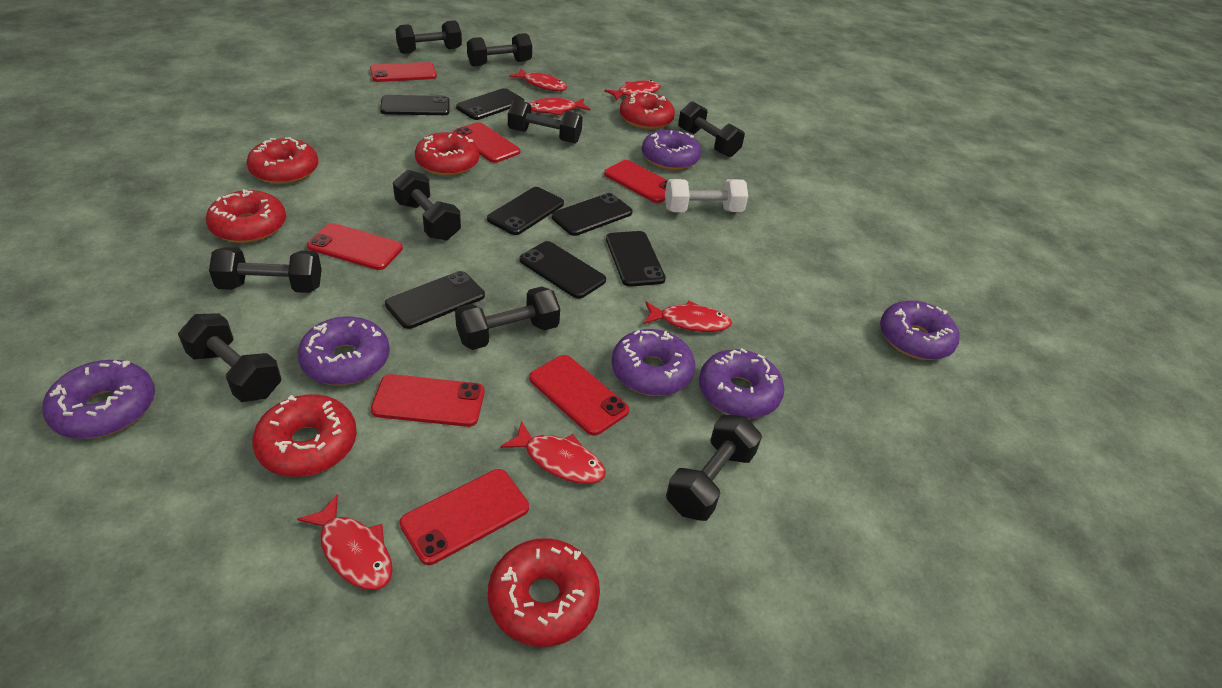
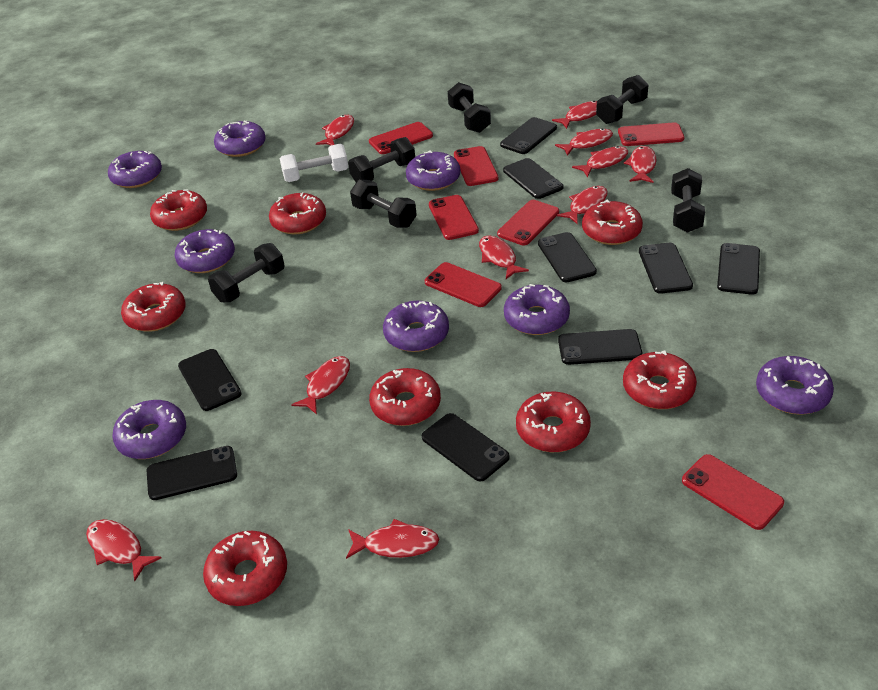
black dumbbell: [178,313,282,402] [209,247,322,293] [393,170,461,241] [395,20,462,54] [455,286,560,350] [467,33,532,67] [508,99,583,143] [666,415,762,521] [678,101,745,157] = 9 -> [208,243,285,302] [348,137,415,182] [350,180,417,228] [448,82,491,133] [596,75,648,124] [671,168,705,233] = 6
black phone: [380,95,450,115] [385,271,485,329] [456,88,524,120] [487,187,564,235] [519,241,606,299] [551,193,632,236] [606,231,666,287] = 7 -> [147,446,237,500] [178,349,242,411] [422,413,510,482] [500,117,557,154] [503,158,563,199] [538,232,597,282] [558,329,642,365] [639,243,693,294] [717,243,760,295] = 9
purple donut: [42,360,155,439] [297,316,390,385] [611,329,695,396] [642,129,701,170] [699,348,785,419] [880,301,959,360] = 6 -> [108,151,162,188] [112,400,186,459] [175,229,235,273] [214,120,266,157] [383,301,449,352] [406,150,461,191] [504,284,570,335] [756,356,834,415] = 8
red donut: [206,189,286,243] [247,137,318,184] [252,395,357,477] [415,132,479,176] [488,538,600,647] [620,91,675,130] = 6 -> [121,282,186,332] [150,190,207,231] [203,531,287,606] [269,192,326,235] [369,368,441,426] [516,392,591,452] [582,200,643,245] [623,351,697,409] = 8
red fish: [297,495,393,590] [500,421,606,484] [509,68,567,91] [529,98,591,116] [604,80,661,101] [644,301,732,332] = 6 -> [86,519,162,581] [291,356,350,414] [316,115,354,146] [346,519,439,559] [479,235,529,279] [552,101,597,129] [555,128,613,156] [557,186,608,224] [572,146,628,177] [624,146,657,183] = 10

